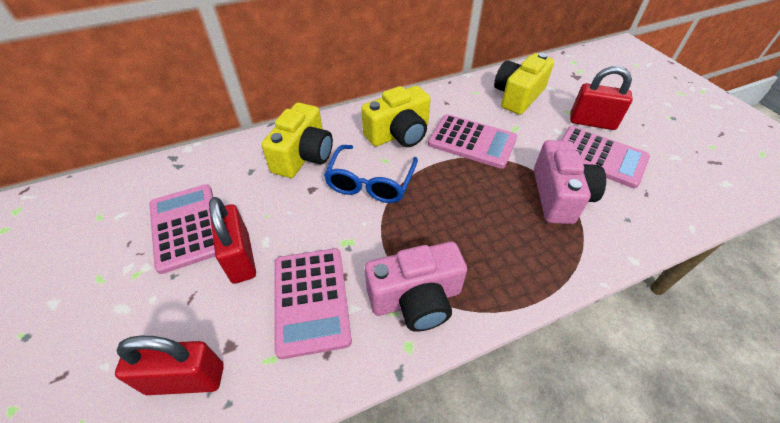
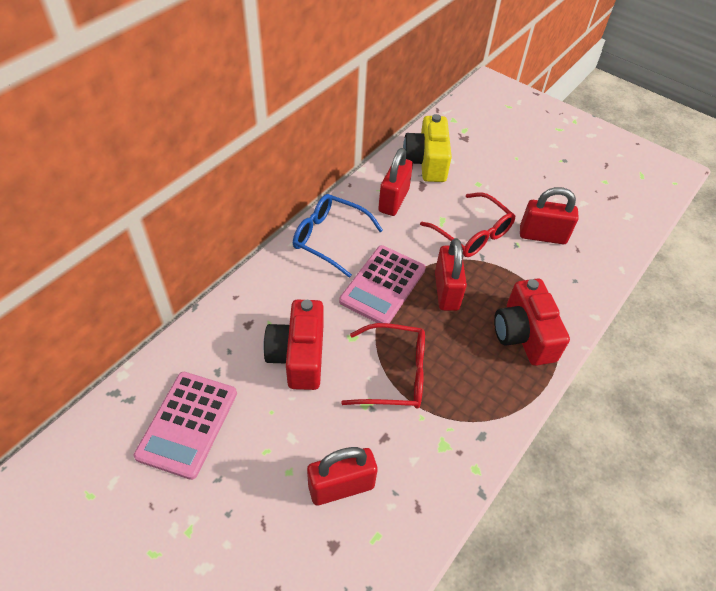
pink calculator: [150,184,215,274] [275,248,352,359] [428,114,517,169] [561,126,650,188] = 4 -> [134,372,237,480] [339,245,426,323] = 2
pink camera: [365,242,467,332] [534,140,606,224] = 2 -> none = 0
red camera: none = 0 -> [263,299,324,390] [494,278,570,366] = 2
red glasses: none = 0 -> [341,323,425,409] [420,192,515,257] = 2
red padlock: [115,336,224,395] [209,197,256,284] [570,66,633,130] = 3 -> [307,447,378,505] [378,148,413,216] [435,238,467,311] [520,187,579,244] = 4
yellow camera: [261,103,333,178] [361,86,431,147] [494,53,554,115] = 3 -> [403,114,452,182] = 1

